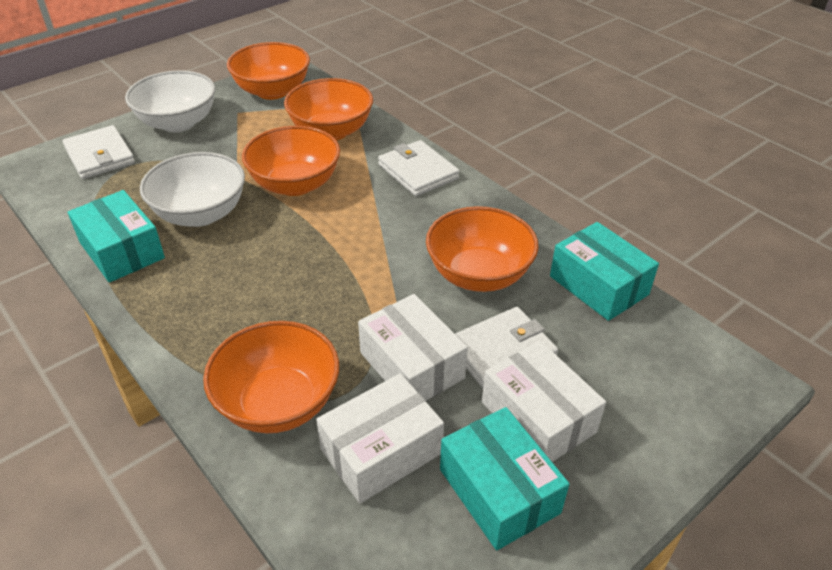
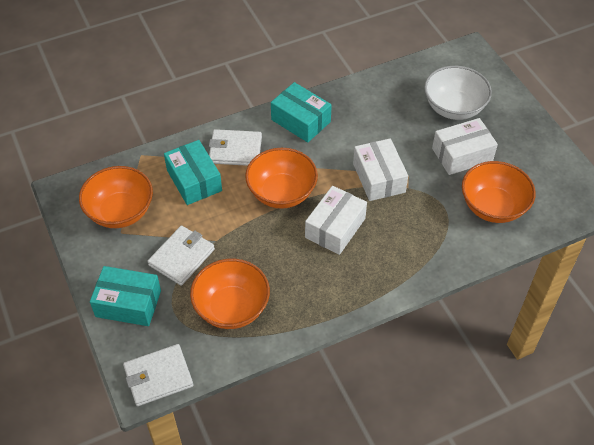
orange bowl: [203,321,339,433] [227,42,310,100] [242,126,340,196] [284,78,373,140] [426,206,539,292] = 5 -> [79,166,153,228] [190,259,270,329] [245,148,318,209] [462,161,536,223] = 4
white bowl: [125,70,215,132] [140,152,245,227] = 2 -> [424,66,492,120] = 1

